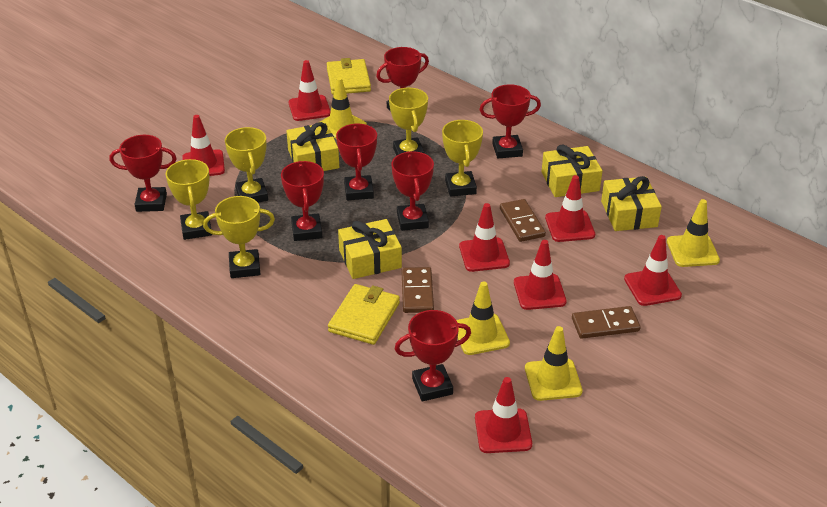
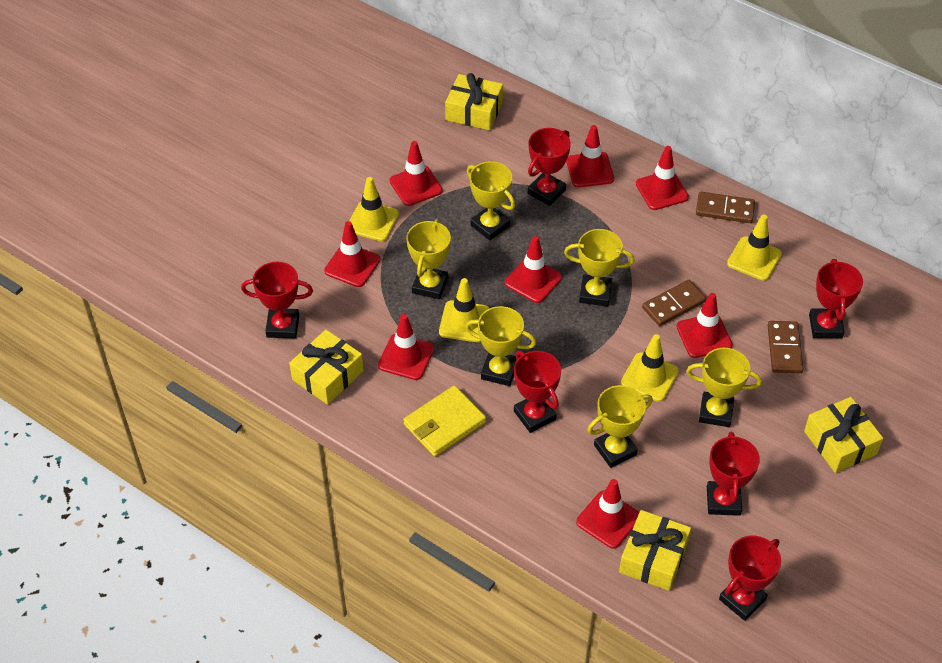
red traffic cone: [182,115,225,176] [289,60,331,121] [459,203,510,272] [475,377,532,453] [514,240,567,310] [545,175,595,242] [624,235,682,306] = 7 -> [324,221,380,287] [378,314,434,380] [390,141,443,206] [505,236,562,303] [566,125,614,188] [576,479,639,549] [636,146,689,210] [676,293,733,358] = 8
red trophy: [110,135,177,212] [281,161,324,241] [336,124,377,200] [376,47,429,112] [391,151,434,231] [395,310,471,401] [479,84,541,158] = 7 -> [241,262,313,338] [514,351,561,433] [528,128,571,206] [707,432,760,516] [719,536,781,621] [809,259,863,338] = 6
yellow trophy: [166,159,212,240] [203,196,275,278] [225,127,268,202] [389,88,428,156] [442,120,483,197] = 5 -> [406,219,451,299] [465,306,536,386] [467,161,515,241] [564,229,635,307] [587,385,653,468] [687,348,762,427] = 6
yellow wallet: [327,58,371,95] [328,284,400,345] = 2 -> [403,385,486,457] = 1

